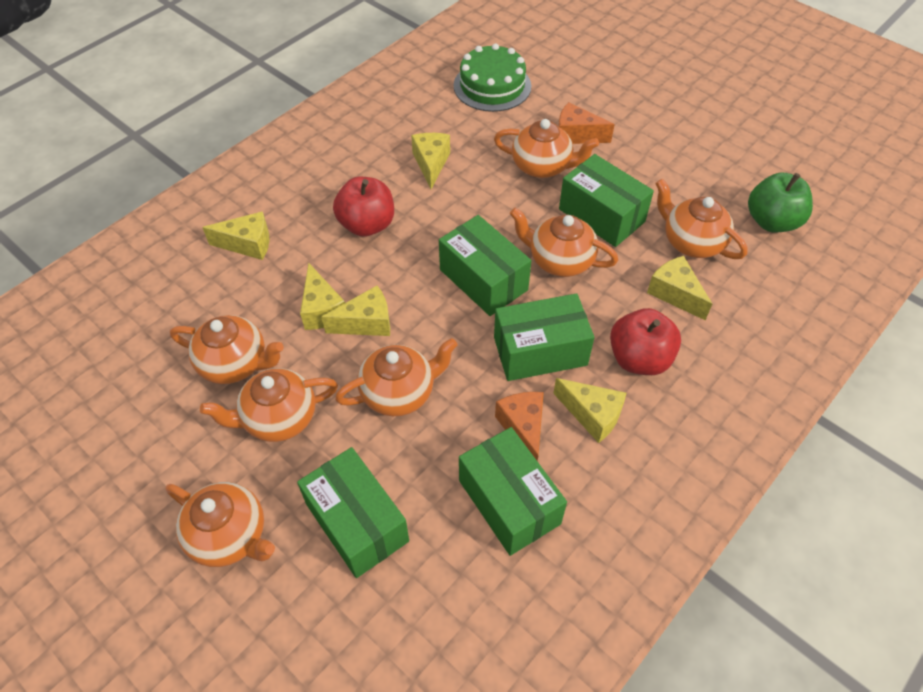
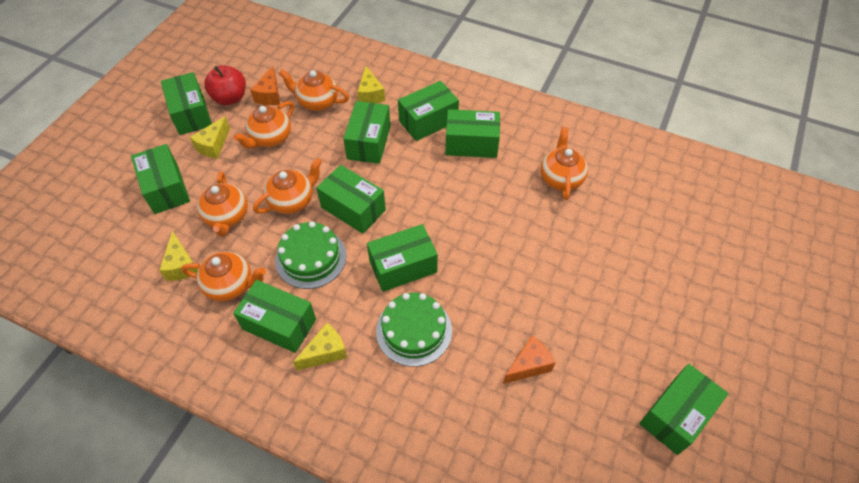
green apple: [748,172,813,233] = 1 -> none = 0
green box: [297,447,409,578] [439,215,531,316] [459,427,567,556] [494,293,595,381] [559,154,654,247] = 5 -> [131,144,190,214] [161,72,212,135] [233,280,316,353] [316,165,386,234] [343,101,391,164] [367,224,438,292] [398,81,459,141] [445,109,500,158] [639,364,729,455] = 9
green cake: [454,43,531,112] = 1 -> [275,221,346,289] [376,293,452,367] = 2
orange teapot: [166,482,275,567] [170,315,284,384] [200,368,338,442] [335,338,458,416] [494,119,599,178] [510,208,618,277] [655,179,748,259] = 7 -> [181,252,266,301] [197,171,248,237] [234,101,294,149] [253,158,322,214] [279,69,349,111] [540,127,588,200] = 6
red apple: [333,177,394,237] [610,308,681,375] = 2 -> [204,65,246,105] = 1
yellow cheese: [202,211,269,260] [300,263,345,330] [322,286,390,336] [411,133,450,189] [553,378,626,443] [647,256,712,320] = 6 -> [159,231,198,281] [190,117,230,159] [293,323,347,371] [357,66,385,103] = 4

